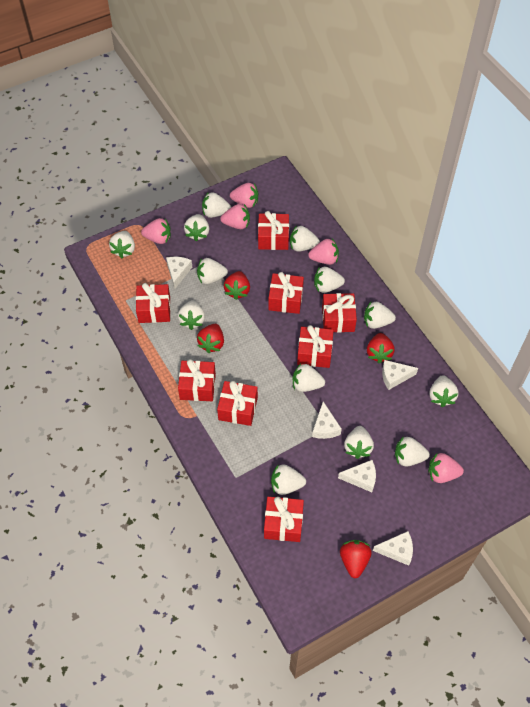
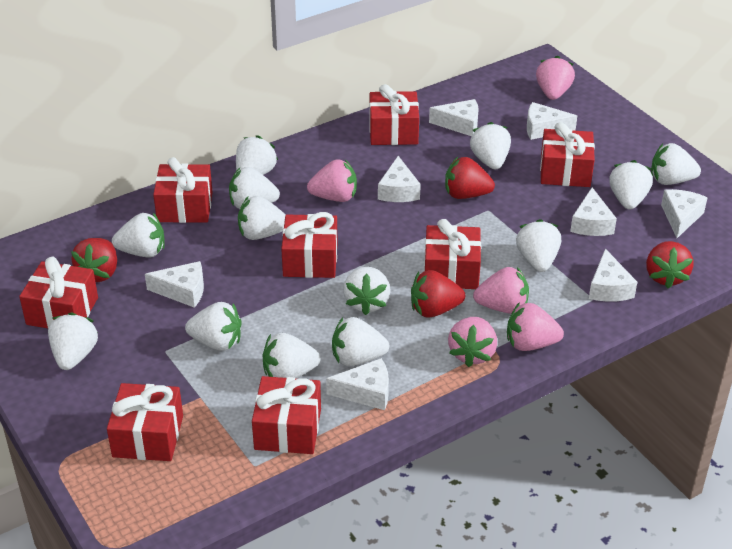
white cheese: [166,257,192,289] [312,402,342,439] [338,460,376,492] [373,531,413,566] [382,360,418,390] = 5 -> [145,261,204,308] [326,358,389,410] [378,156,421,202] [429,99,479,136] [527,102,577,140] [570,188,617,236] [589,249,637,302] [661,189,708,238] = 8

